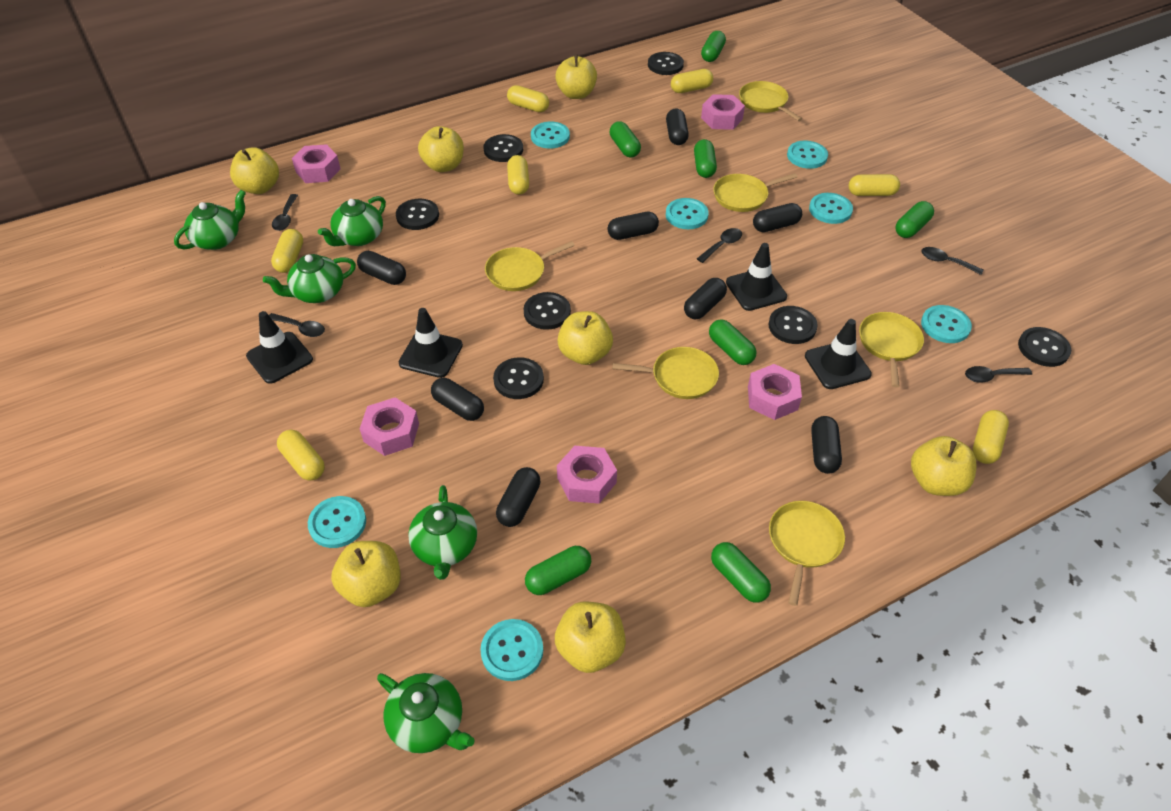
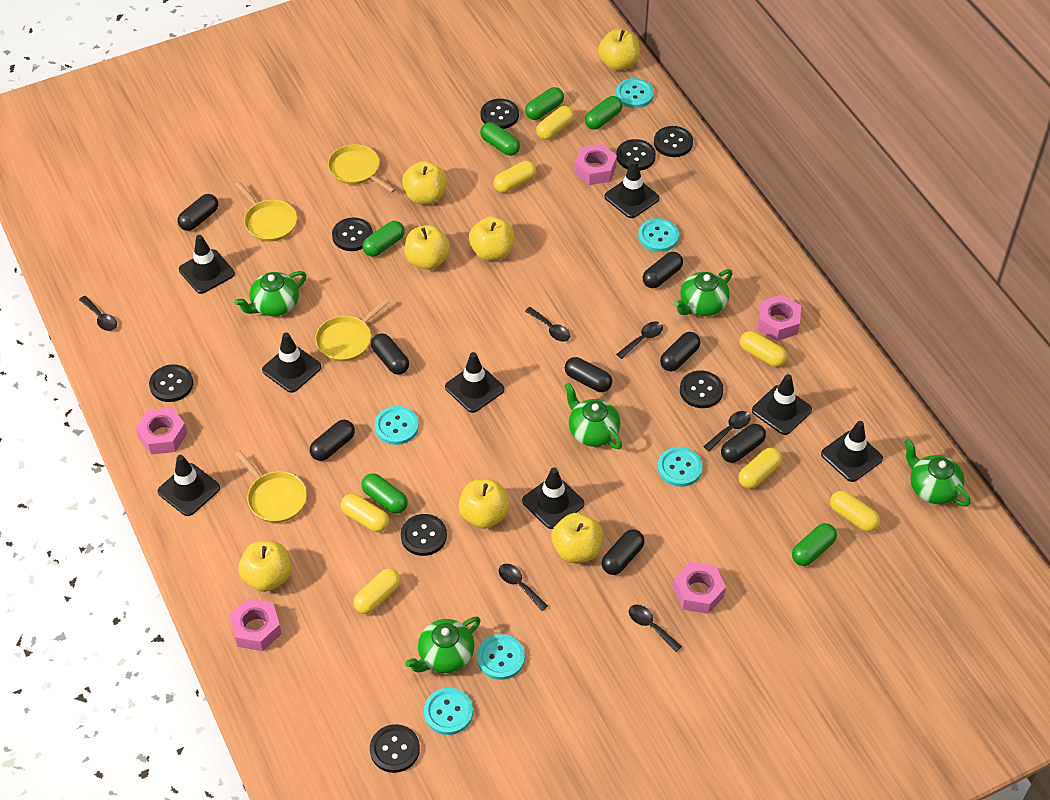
black button: [396,199,439,230] [483,134,523,162] [493,357,544,399] [524,292,571,330] [648,52,684,75] [769,306,818,344] [1018,327,1071,367] = 7 -> [149,364,193,402] [332,218,373,251] [370,724,420,773] [401,514,447,556] [480,99,519,129] [616,139,656,171] [654,126,693,157] [680,371,724,408] = 8
black spoon: [269,313,325,337] [272,194,298,231] [697,228,742,263] [921,247,983,275] [965,366,1032,383] = 5 -> [79,296,117,331] [499,564,548,611] [525,307,570,342] [616,321,663,359] [629,605,682,652] [703,411,751,452] = 6
black traffic cone: [246,311,313,384] [399,308,463,378] [726,243,787,311] [805,319,872,389] = 4 -> [158,455,220,516] [179,235,235,294] [262,332,321,393] [445,352,504,413] [522,468,584,529] [604,160,659,218] [752,374,812,435] [821,421,883,482] = 8
green capsule: [525,546,591,595] [610,121,641,158] [694,139,717,178] [701,31,726,62] [709,319,756,365] [711,542,771,603] [895,201,934,238] = 7 -> [361,473,408,514] [363,221,405,257] [480,122,520,156] [525,87,564,120] [585,96,623,130] [792,523,837,566] = 6
turquoise button: [308,496,366,548] [480,619,543,681] [531,122,570,149] [666,198,709,229] [787,140,828,169] [809,193,853,224] [921,305,972,343] = 7 -> [374,406,419,445] [424,688,473,735] [477,634,525,680] [616,78,654,108] [638,218,679,252] [658,447,703,487] = 6
yellow pan: [485,241,575,291] [612,347,719,399] [713,173,797,212] [739,81,802,121] [769,501,845,606] [859,312,924,388] = 6 -> [235,182,297,242] [235,451,307,523] [315,298,390,362] [328,144,395,193] = 4

